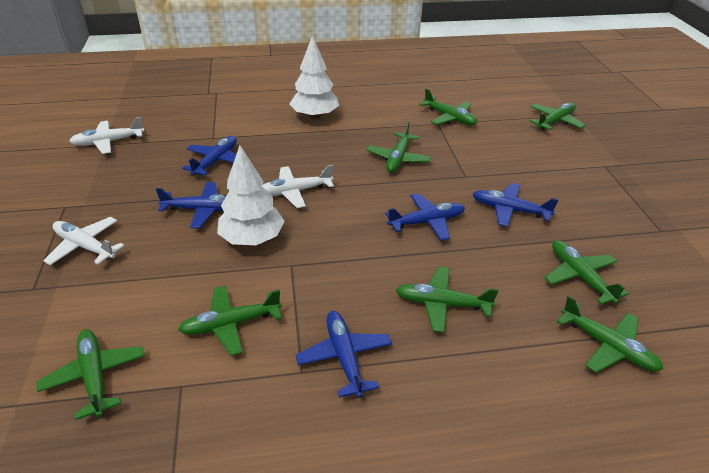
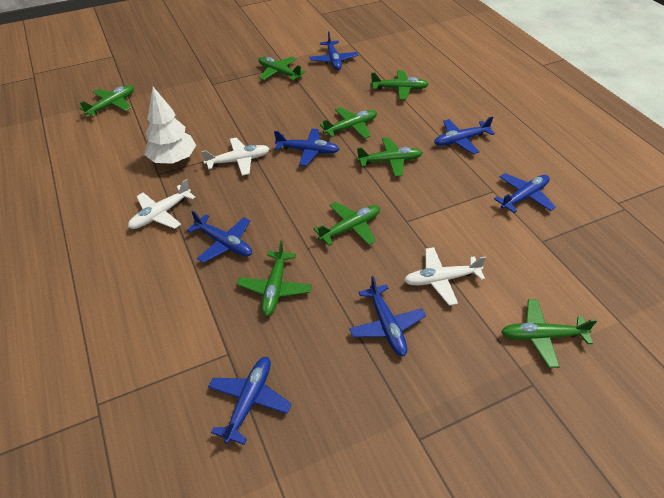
blue plane: [156,182,226,228] [182,136,237,176] [295,311,392,398] [385,193,465,241] [472,183,559,227] = 5 -> [187,210,252,263] [208,357,292,445] [274,128,339,166] [309,31,358,70] [349,276,426,356] [434,116,495,154] [494,173,556,213] = 7
white tree: [217,145,285,245] [290,35,339,119] = 2 -> [145,87,196,164] = 1

